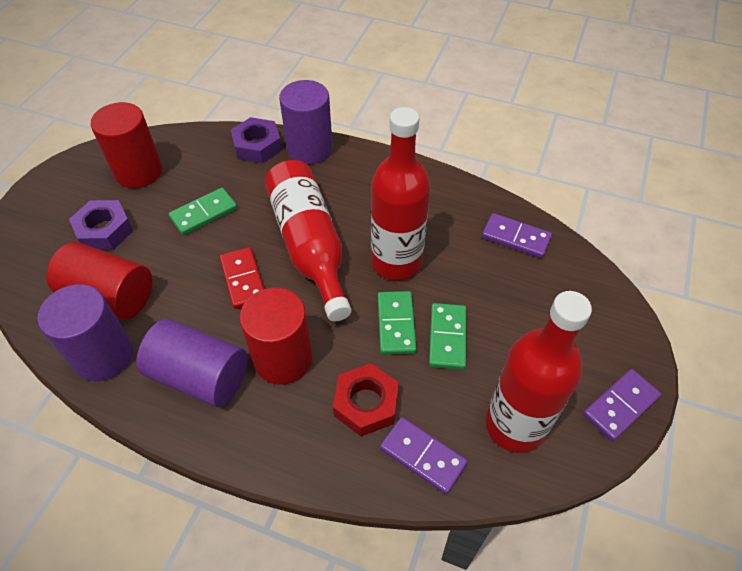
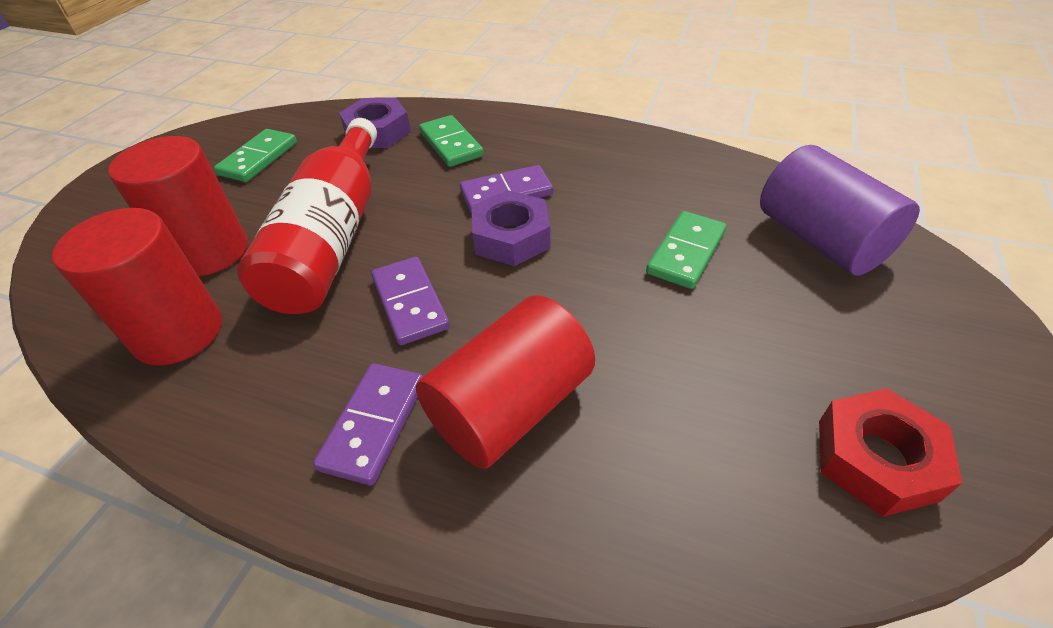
purple cylinder: [37,284,133,381] [136,319,248,407] [279,80,333,164] = 3 -> [760,145,920,276] = 1
red bottle: [265,160,351,321] [371,107,430,280] [486,291,592,453] = 3 -> [237,118,377,314] = 1
red domino: [220,247,264,309] = 1 -> none = 0

